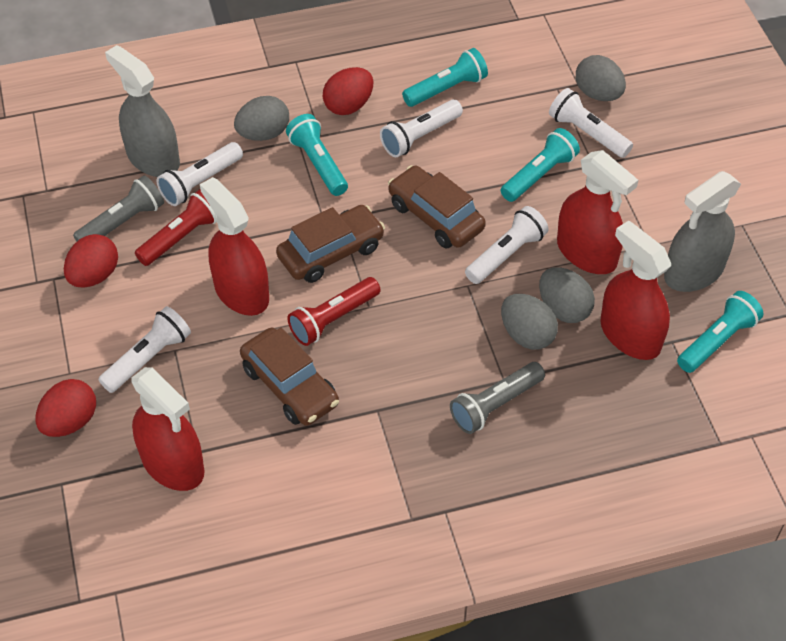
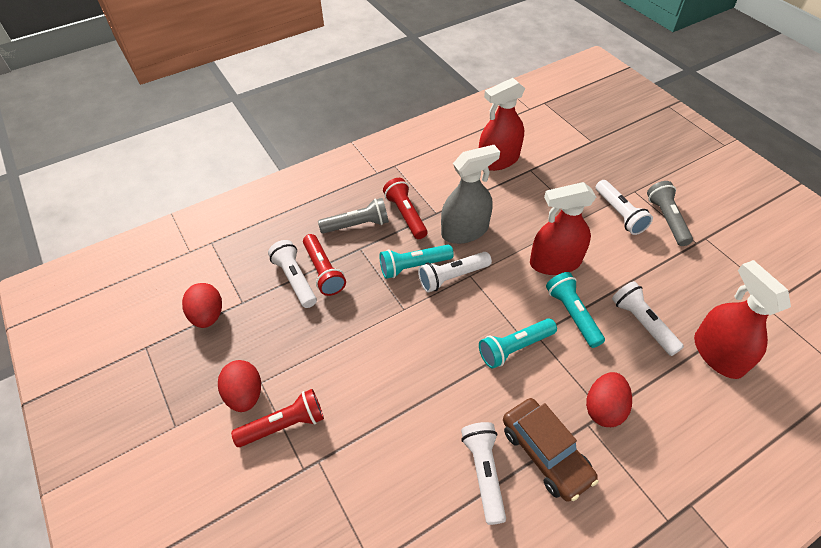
brown car: [240,328,339,426] [276,205,385,283] [388,165,486,249] = 3 -> [503,398,598,501] = 1
grey egg: [234,96,289,141] [501,294,558,350] [539,267,595,323] [576,55,626,101] = 4 -> none = 0
grey spray bottle: [105,45,180,177] [664,171,741,292] = 2 -> [441,145,500,244] = 1
red flashlight: [135,189,216,266] [287,277,381,346] = 2 -> [231,389,324,447] [303,234,346,296] [383,178,427,239] = 3
red spray bottle: [131,367,205,491] [200,177,269,316] [557,150,638,274] [600,221,671,360] = 4 -> [479,78,525,171] [530,182,596,275] [694,260,791,379] = 3
turquoise flashlight: [286,114,348,196] [402,48,488,107] [501,128,580,202] [677,291,763,373] = 4 -> [380,245,454,279] [479,318,557,369] [546,272,605,348] = 3

